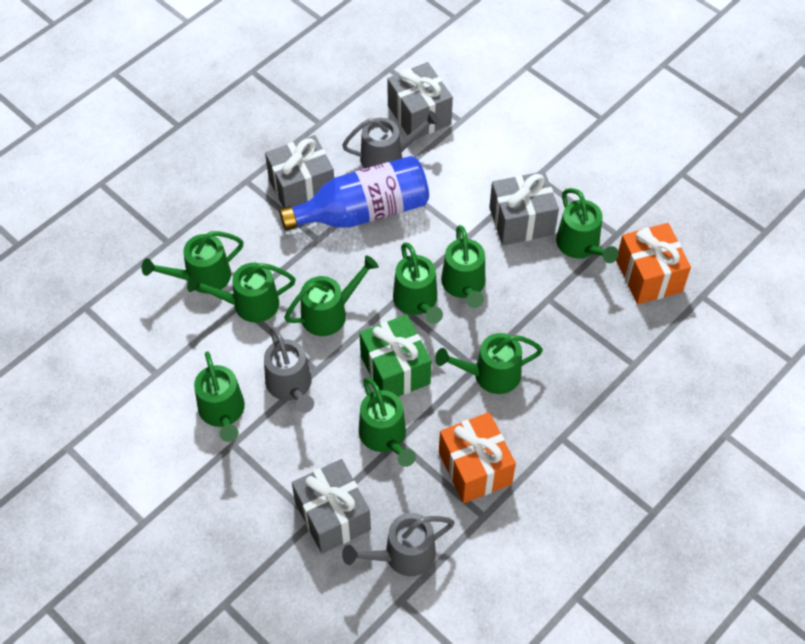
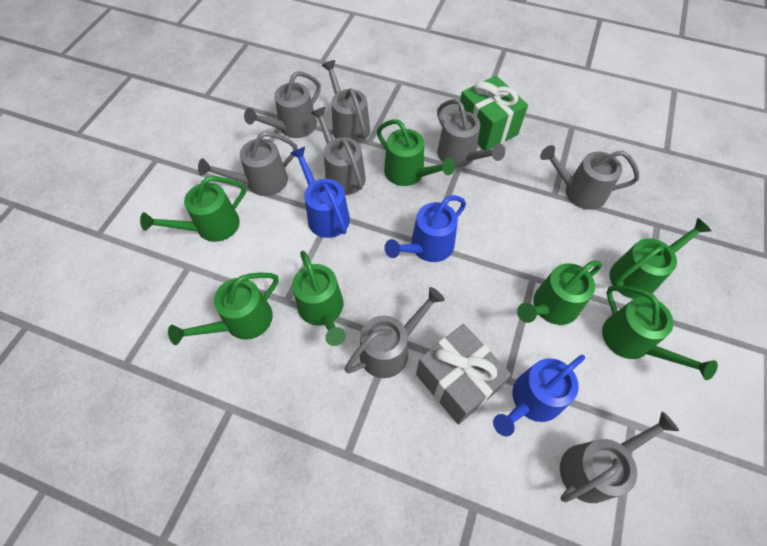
blue bottle: [279,156,429,231] = 1 -> none = 0
blue watering can: none = 0 -> [290,147,350,238] [385,195,466,262] [493,355,585,436] = 3
green watering can: [142,231,244,293] [187,263,296,323] [194,351,245,442] [284,255,379,336] [359,377,416,467] [393,243,443,324] [435,333,543,394] [441,225,485,308] [556,188,619,263] = 9 -> [140,176,246,242] [168,273,279,345] [292,251,346,346] [377,119,455,186] [517,260,602,325] [602,285,718,380] [610,218,712,299] = 7
grey gift: [265,135,334,208] [292,459,371,554] [387,62,453,139] [489,171,559,245] = 4 -> [416,324,511,425] = 1
grey watering can: [264,327,314,413] [342,110,440,169] [342,513,455,576] = 3 -> [198,132,298,196] [244,72,321,138] [311,107,366,195] [321,60,370,143] [344,287,445,378] [437,99,505,167] [540,145,639,210] [560,411,679,503] = 8
orange gift: [439,412,516,503] [616,223,691,304] = 2 -> none = 0

